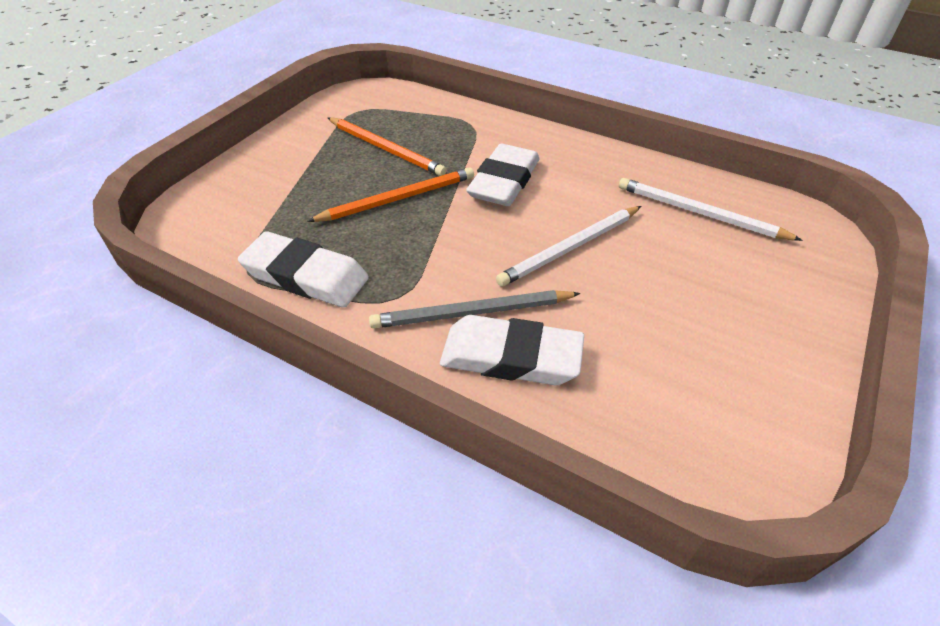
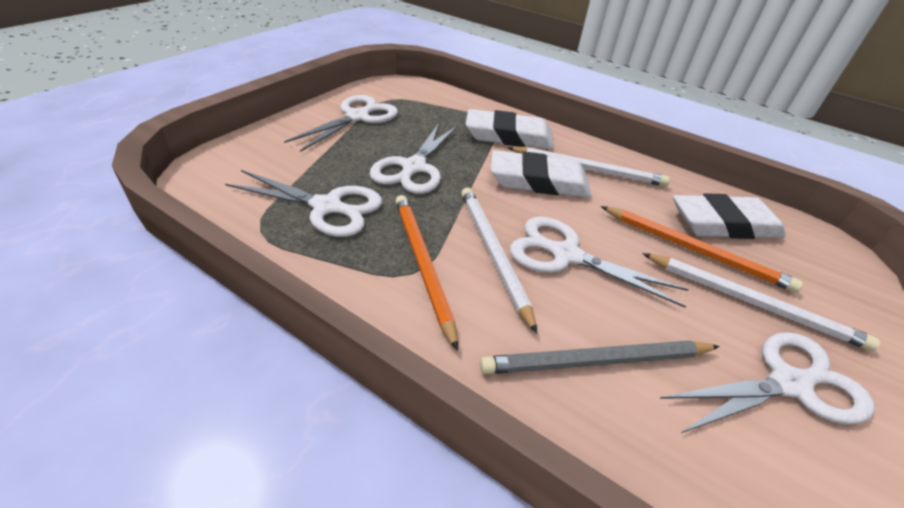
white pencil: [496,206,641,287] [619,178,802,241] = 2 -> [461,188,537,333] [508,147,670,186] [642,253,880,351] = 3
white scissors: none = 0 -> [225,170,382,237] [284,95,398,152] [370,123,457,194] [510,217,689,308] [660,332,875,433] = 5

